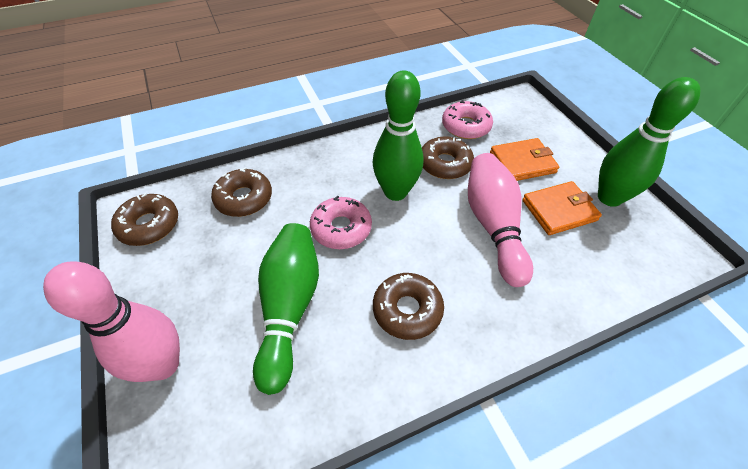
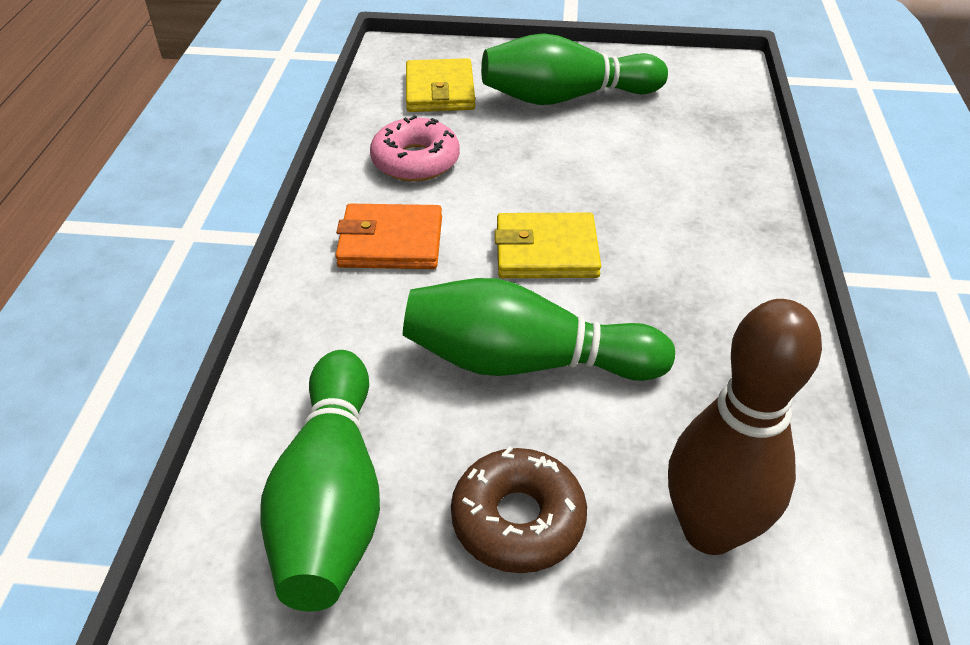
brown bowling pin: none = 0 -> [668,299,822,555] = 1
brown donut: [111,193,178,246] [211,167,272,217] [373,273,444,340] [422,136,474,179] = 4 -> [451,446,587,573] = 1
orange wallet: [490,138,559,181] [522,181,602,235] = 2 -> [335,204,442,269] = 1
pink bowling pin: [43,261,180,382] [468,153,533,287] = 2 -> none = 0
pink donut: [310,196,372,249] [442,100,493,139] = 2 -> [370,115,460,181] = 1
yellow wallet: none = 0 -> [406,58,475,112] [495,213,601,278] = 2

